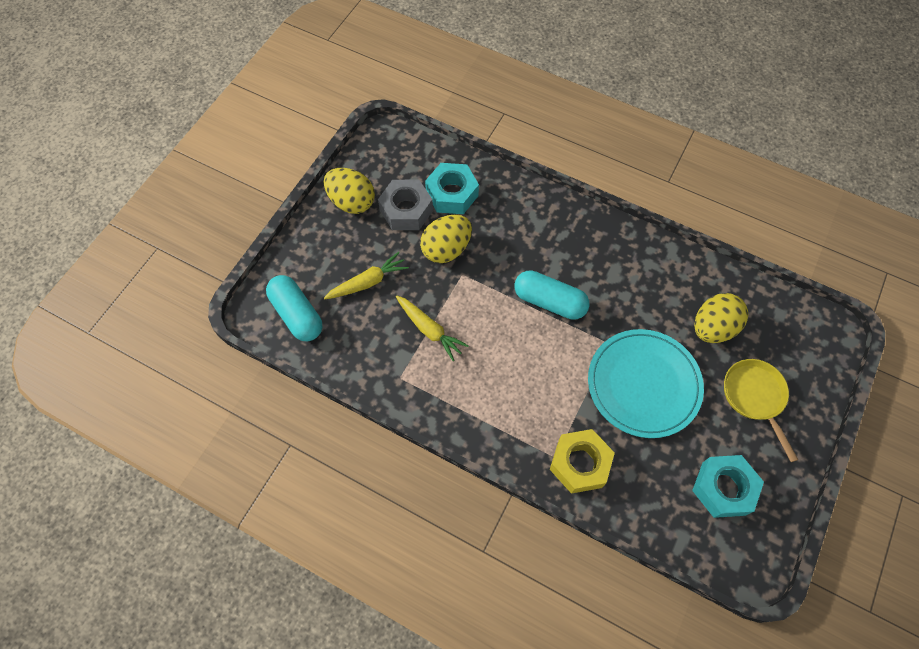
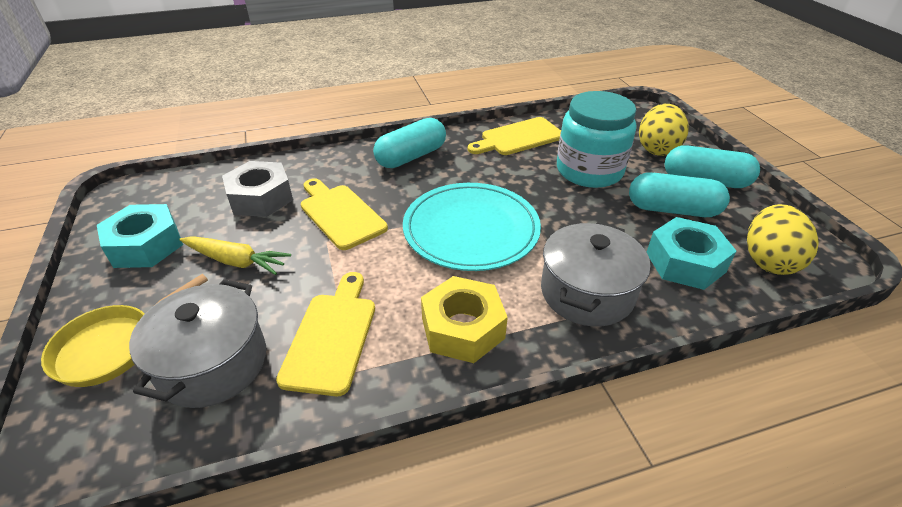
grey pot: none = 0 -> [129,279,266,408] [541,222,651,327] = 2
turquoise capsule: [266,275,323,341] [514,270,590,320] = 2 -> [373,118,446,168] [629,172,730,217] [665,145,760,188] = 3
turquoise jar: none = 0 -> [557,91,636,188] = 1
yellow carrot: [324,252,409,299] [396,296,469,361] = 2 -> [179,236,291,275] = 1
yellow cutting board: none = 0 -> [276,272,375,396] [301,178,388,250] [468,117,561,155] = 3
yellow egg: [323,168,375,214] [420,215,472,263] [694,293,748,343] = 3 -> [639,104,688,156] [747,204,819,275] = 2

